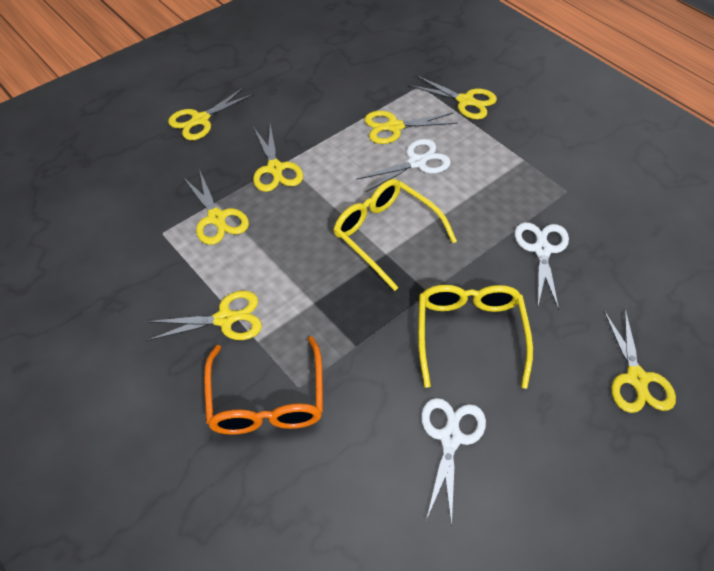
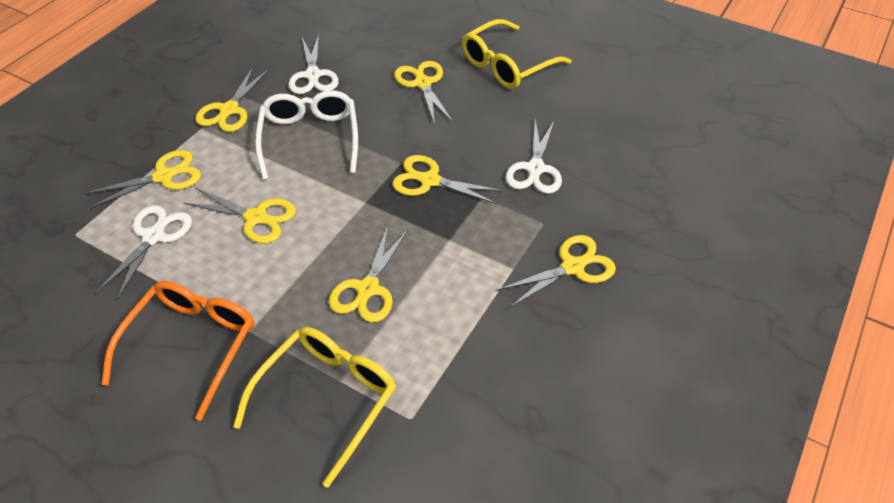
white glasses: none = 0 -> [255,90,358,180] = 1

